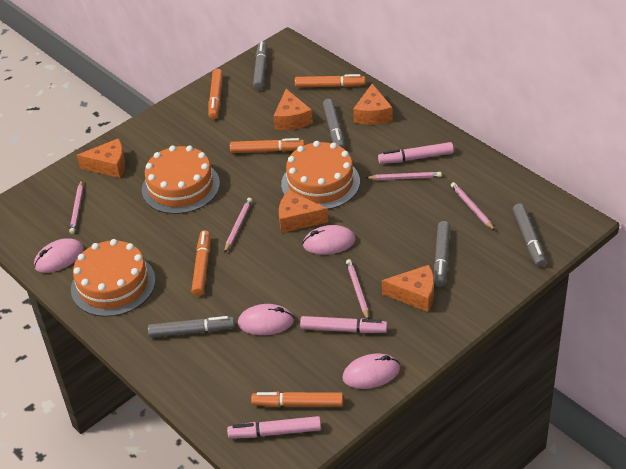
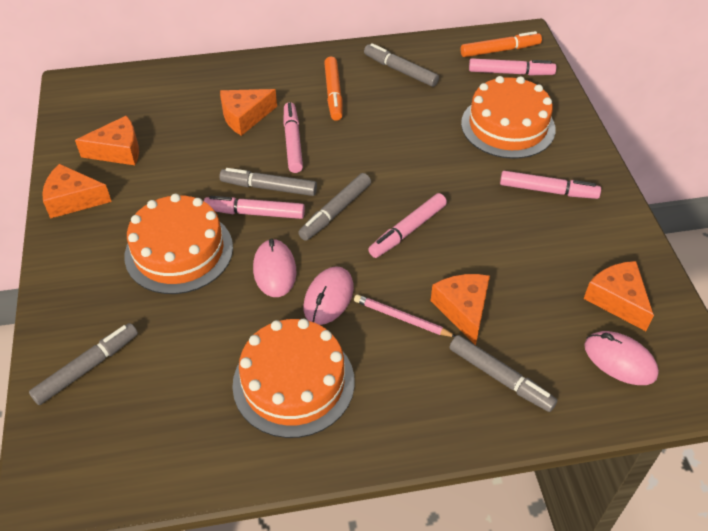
orange marker: [191,230,210,296] [208,69,223,119] [230,138,304,153] [251,391,343,407] [295,74,365,88] = 5 -> [324,57,343,121] [461,31,542,57] = 2
pink marker: [227,416,321,438] [300,316,388,333] [378,142,454,164] = 3 -> [204,196,305,219] [283,102,303,173] [368,193,447,258] [469,58,556,75] [500,171,601,199] = 5
pink mouse: [34,238,84,273] [238,304,294,335] [302,225,356,255] [343,353,400,389] = 4 -> [253,238,296,297] [304,266,354,325] [584,331,659,385] = 3
pink pencil: [69,180,83,234] [224,198,252,253] [346,259,369,319] [366,172,442,180] [451,182,495,231] = 5 -> [354,294,456,337] = 1

